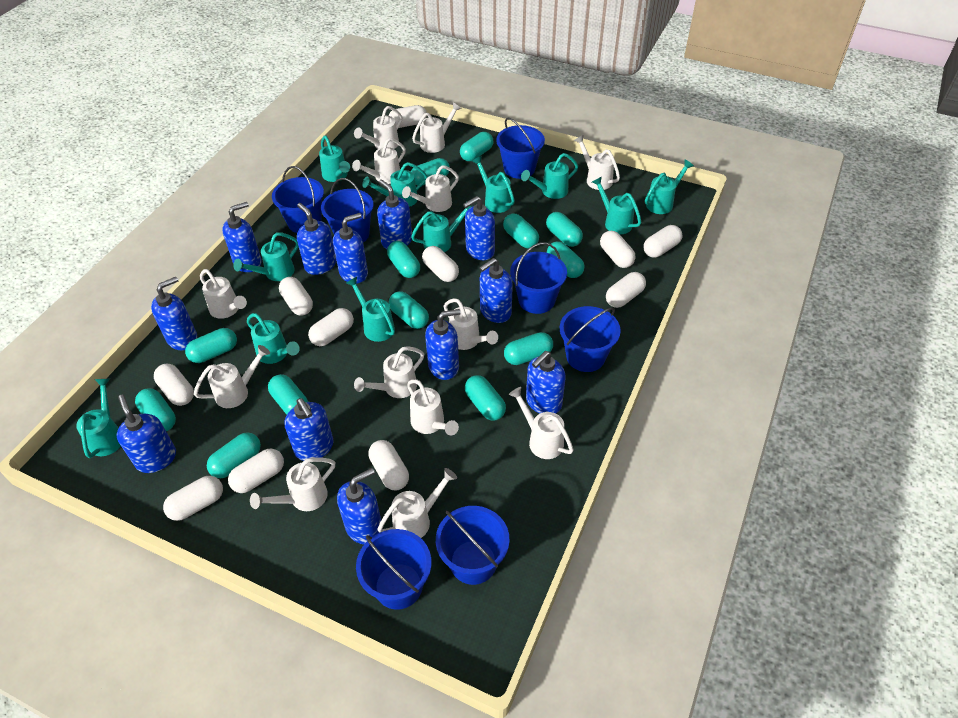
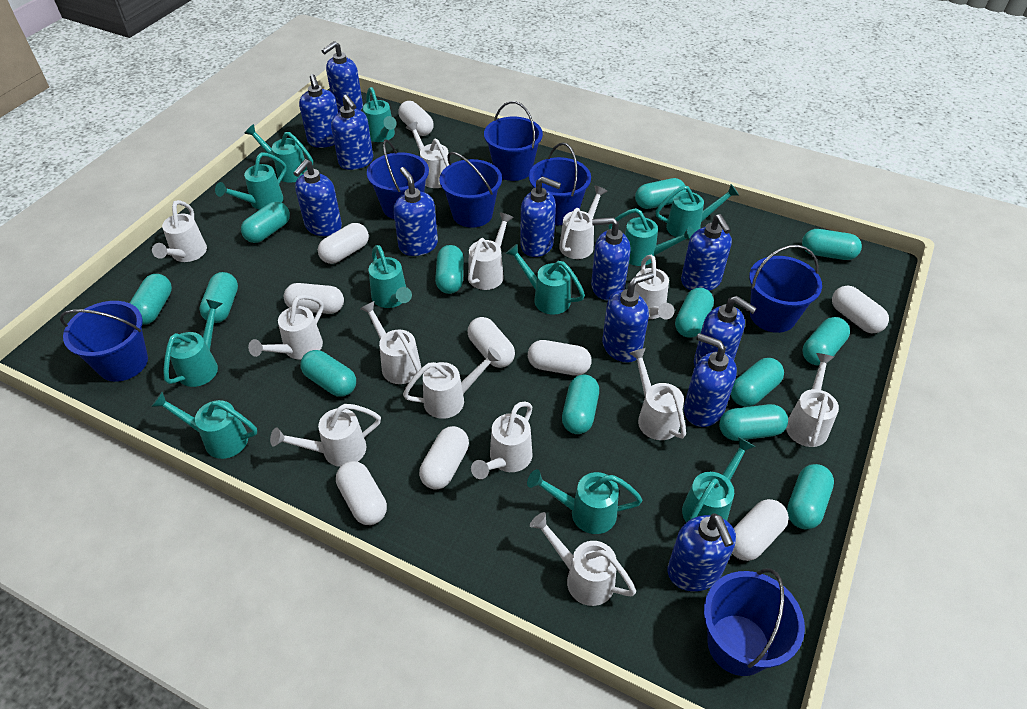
white capsule: [154,364,194,406] [163,476,223,521] [228,449,284,493] [279,277,313,316] [308,308,354,346] [368,440,409,491] [389,105,427,128] [422,246,459,282] [600,231,636,268] [606,272,646,308] [644,225,683,258] = 11 -> [284,283,344,314] [318,223,369,264] [336,461,387,525] [398,101,434,136] [419,426,469,490] [468,317,515,368] [528,340,591,376] [732,499,789,561] [832,286,889,334] = 9

